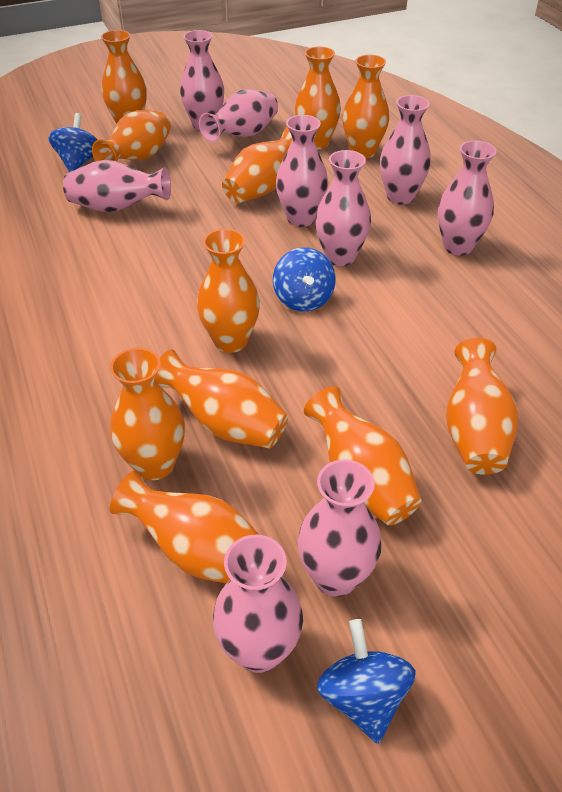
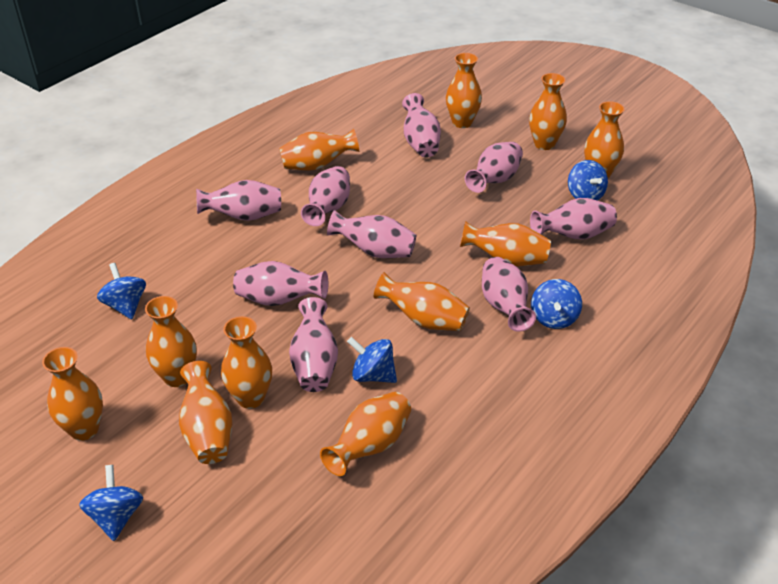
blue spinning top: [48,113,97,172] [273,247,336,312] [317,619,416,744] = 3 -> [79,465,143,541] [97,263,146,319] [347,337,397,383] [531,279,582,329] [568,160,608,201] = 5

